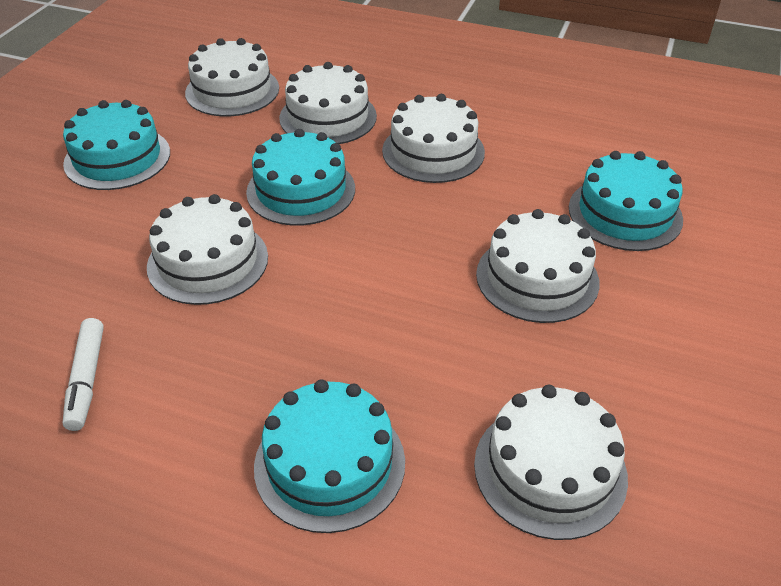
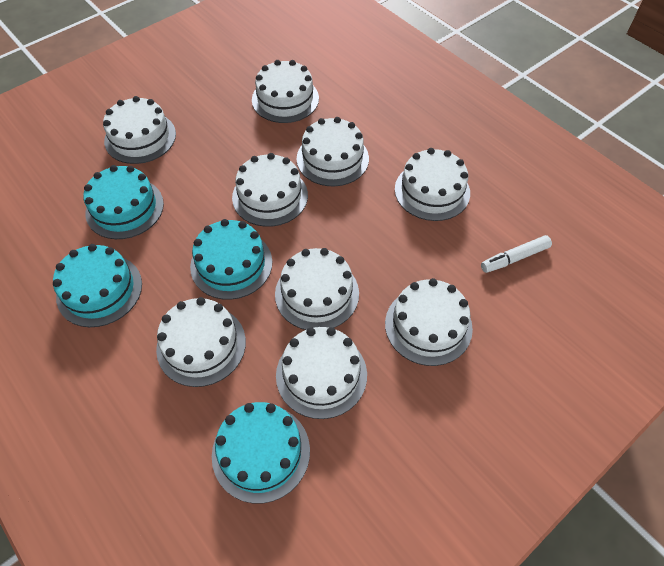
white cake: [147,194,268,305] [185,38,279,116] [279,62,377,144] [382,94,485,183] [474,385,628,540] [476,209,599,323] = 6 -> [103,96,176,164] [156,297,246,387] [232,153,308,227] [252,60,319,123] [275,248,359,330] [276,327,367,419] [297,117,369,186] [385,278,473,366] [395,148,470,221] = 9

